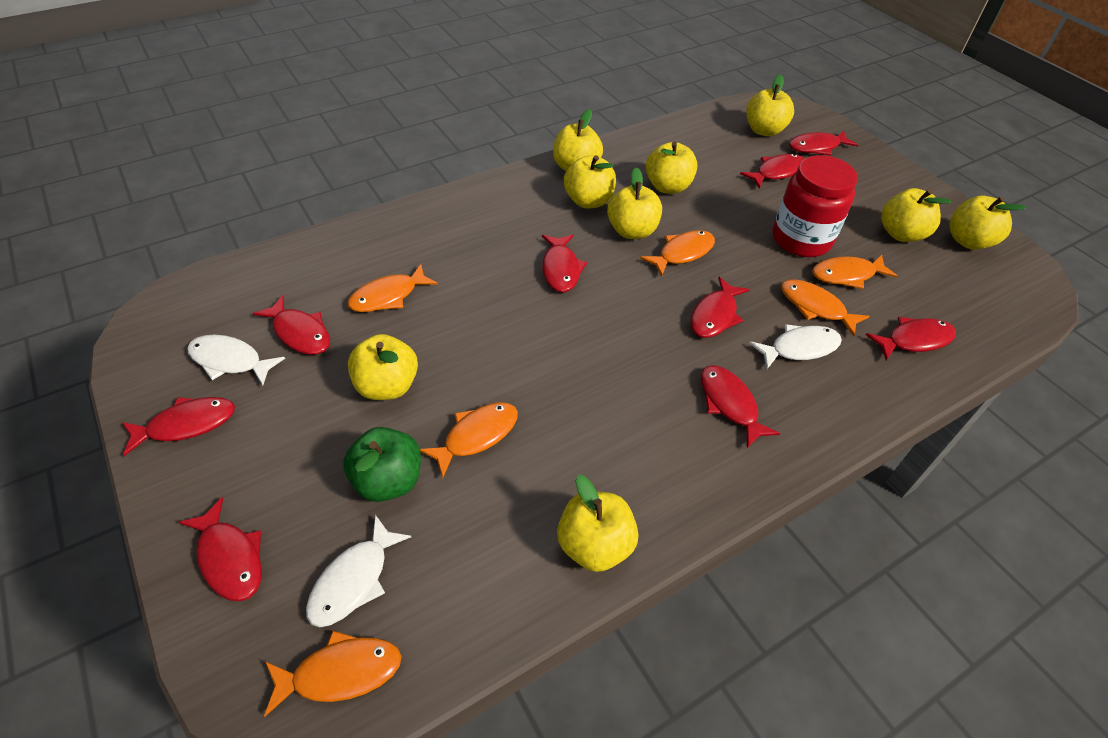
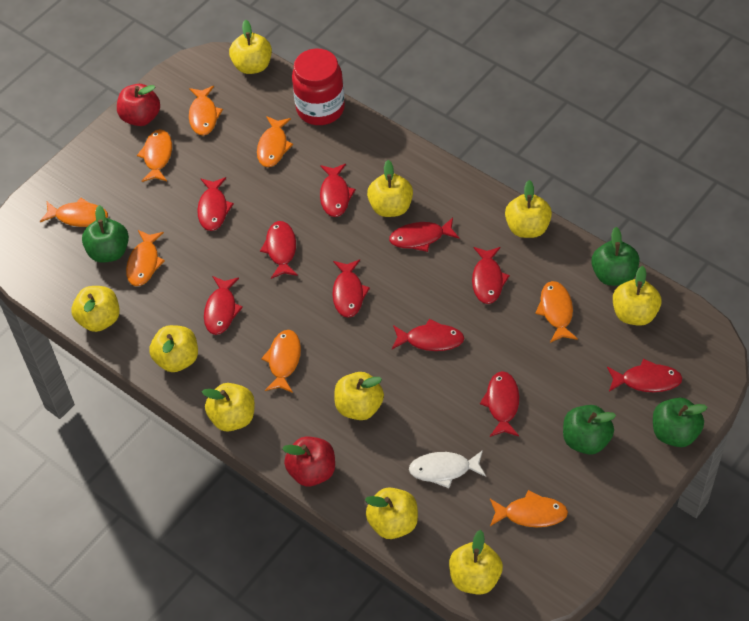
green apple: [343,427,421,502] = 1 -> [82,205,129,263] [563,405,616,455] [591,227,640,286] [653,398,708,447] = 4
orange fish: [264,631,402,716] [347,264,438,312] [420,402,518,478] [640,230,715,276] [781,279,870,336] [812,255,898,289] = 6 -> [40,198,108,227] [126,230,165,286] [137,129,172,182] [189,86,223,135] [257,116,293,167] [261,330,301,393] [490,490,568,527] [535,281,578,343] = 8
red apple: none = 0 -> [117,84,160,126] [282,436,335,487] = 2
red fish: [122,397,235,456] [178,497,262,601] [253,295,330,355] [542,234,587,292] [690,277,750,338] [701,365,781,448] [740,154,804,189] [789,130,858,156] [866,317,956,360] = 9 -> [197,177,234,231] [204,276,243,335] [260,221,298,279] [320,164,356,217] [332,259,370,318] [389,217,460,252] [392,319,465,351] [472,247,510,304] [480,371,519,437] [607,359,682,392] = 10
white fish: [187,335,285,386] [306,515,411,627] [749,324,842,369] = 3 -> [409,450,486,488] = 1
yellow apple: [348,334,418,400] [553,109,603,171] [557,475,638,572] [564,155,616,208] [607,167,662,239] [646,141,698,194] [746,74,794,136] [881,188,952,242] [950,196,1027,250] = 9 -> [71,286,120,332] [149,325,198,372] [202,383,255,432] [229,20,272,74] [334,372,384,420] [365,487,418,539] [367,160,413,217] [449,530,503,595] [505,180,552,238] [613,266,661,326] = 10

